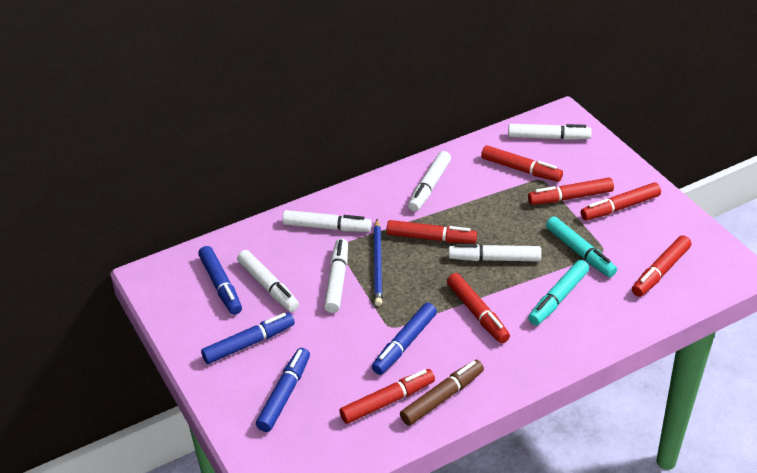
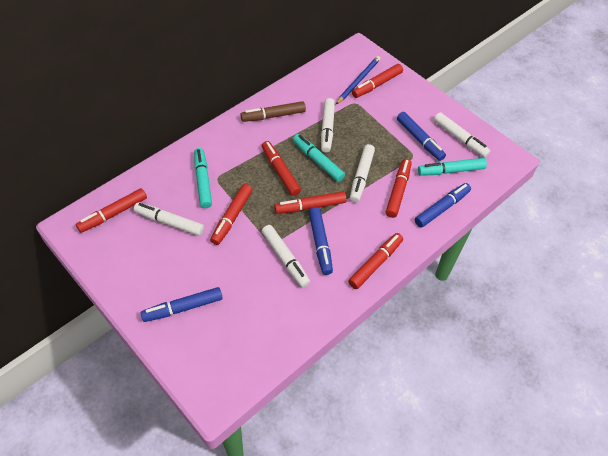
turquoise marker: [528,260,589,325] [546,216,617,277] = 2 -> [194,148,212,208] [293,134,345,182] [418,158,487,176] = 3
white marker: [237,250,299,312] [283,210,372,232] [324,239,348,313] [408,151,451,212] [449,244,541,261] [508,124,592,140] = 6 -> [134,202,204,236] [262,225,310,287] [321,98,335,153] [350,144,375,202] [434,112,490,158] = 5

